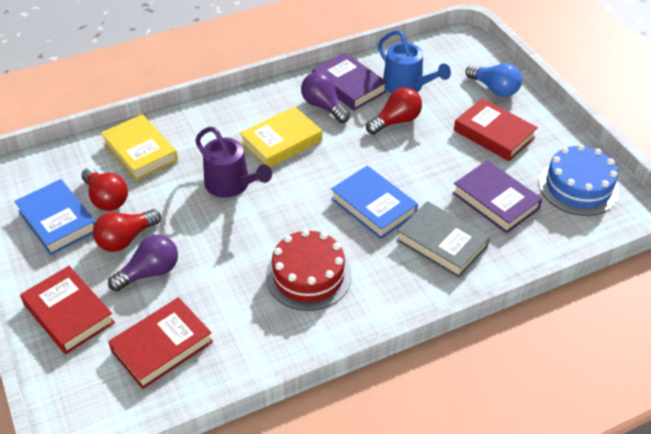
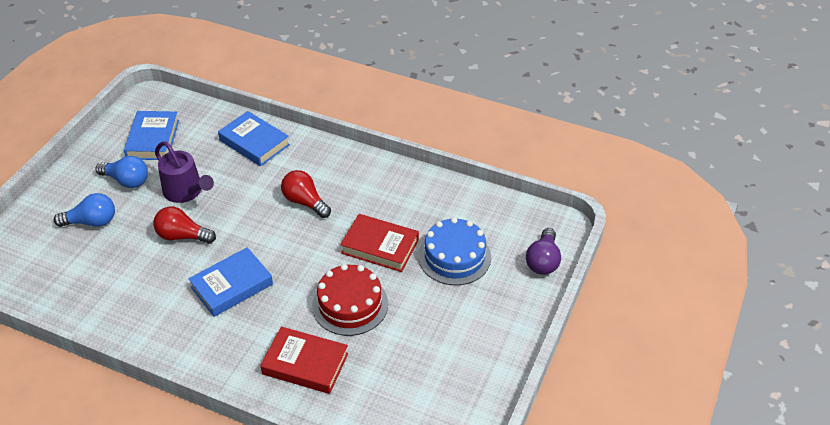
blue book: [14,179,95,255] [331,166,418,239] = 2 -> [124,111,179,160] [188,247,273,317] [218,111,290,166] = 3
blue light bulb: [466,63,522,97] = 1 -> [54,193,115,227] [96,156,148,188] = 2
blue watering can: [378,30,451,94] = 1 -> none = 0
grey book: [396,201,490,278] = 1 -> none = 0
purple book: [312,52,387,110] [453,160,542,233] = 2 -> none = 0
purple light bulb: [108,235,178,291] [301,72,350,123] = 2 -> [526,228,561,275] = 1
red book: [20,266,115,354] [108,297,213,389] [454,98,538,161] = 3 -> [260,327,348,394] [340,214,419,272] = 2
red light bulb: [81,168,128,211] [93,209,161,252] [366,87,422,135] = 3 -> [154,206,216,244] [281,170,331,218] = 2
yellow book: [101,114,178,181] [240,106,322,167] = 2 -> none = 0

